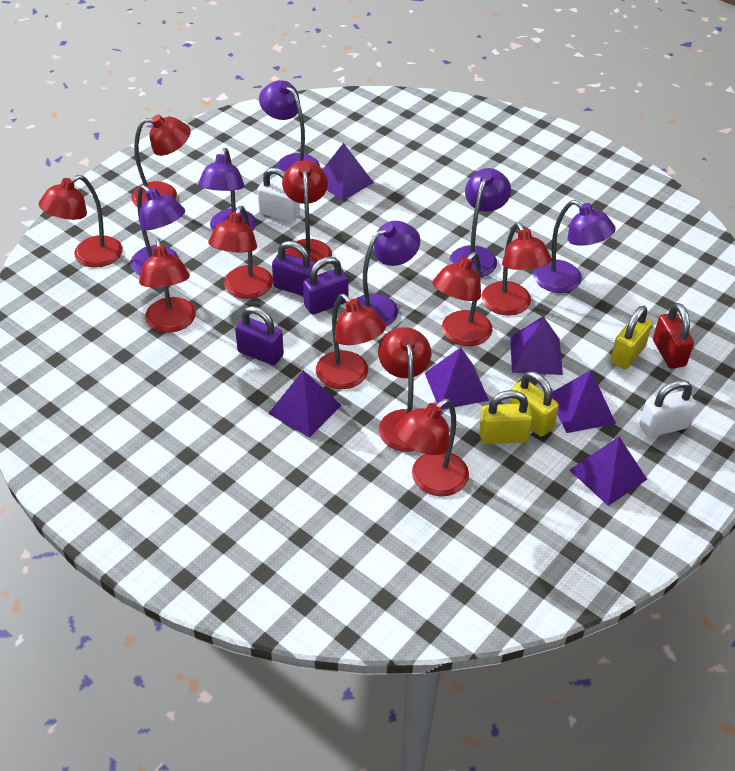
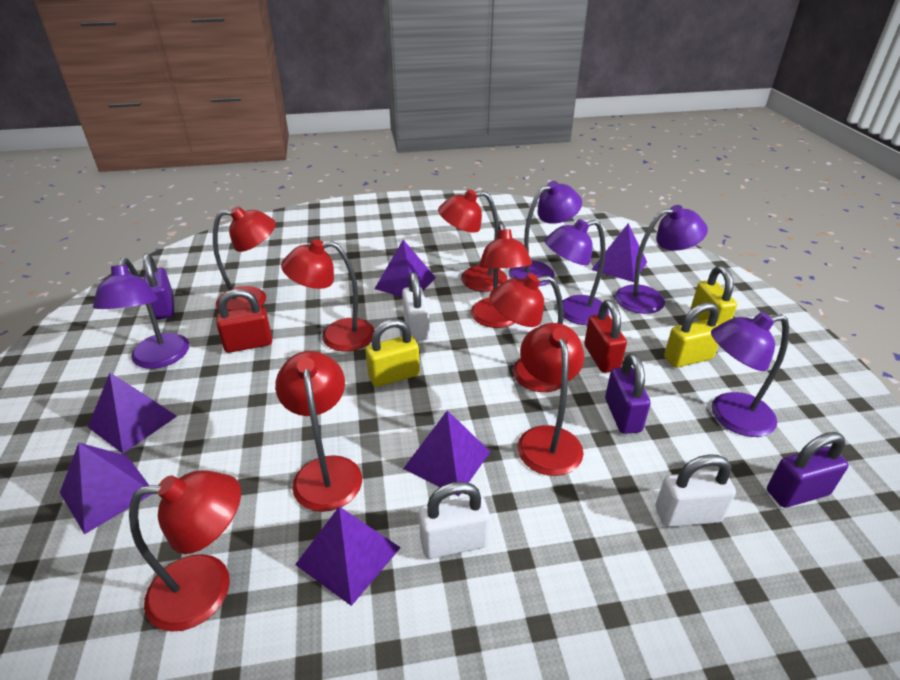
purple lamp: [130,185,185,275] [198,148,256,231] [259,80,320,172] [356,221,420,326] [449,168,511,277] [533,200,616,293] = 6 -> [93,258,189,369] [509,181,582,286] [544,219,609,325] [615,205,708,314] [711,312,789,437] = 5
red lamp: [39,175,123,268] [131,115,191,206] [139,238,196,333] [208,206,273,299] [282,160,332,269] [316,294,386,389] [378,327,431,452] [395,398,469,496] [433,252,492,346] [482,222,552,316] = 10 -> [129,470,241,632] [213,206,276,311] [275,351,362,512] [281,239,375,352] [438,189,507,292] [471,223,532,328] [490,273,563,392] [518,323,585,476] = 8
red padlock: [653,303,694,369] = 1 -> [216,289,272,353] [584,300,627,373] = 2
white padlock: [257,167,300,222] [639,380,696,437] = 2 -> [402,272,430,341] [419,482,490,559] [655,454,736,527] = 3

